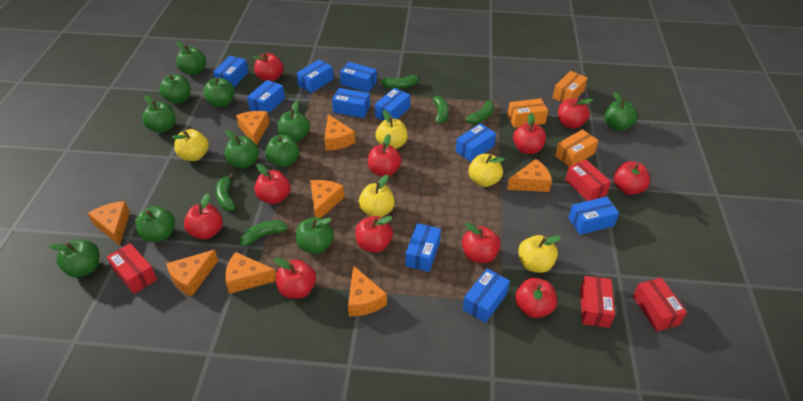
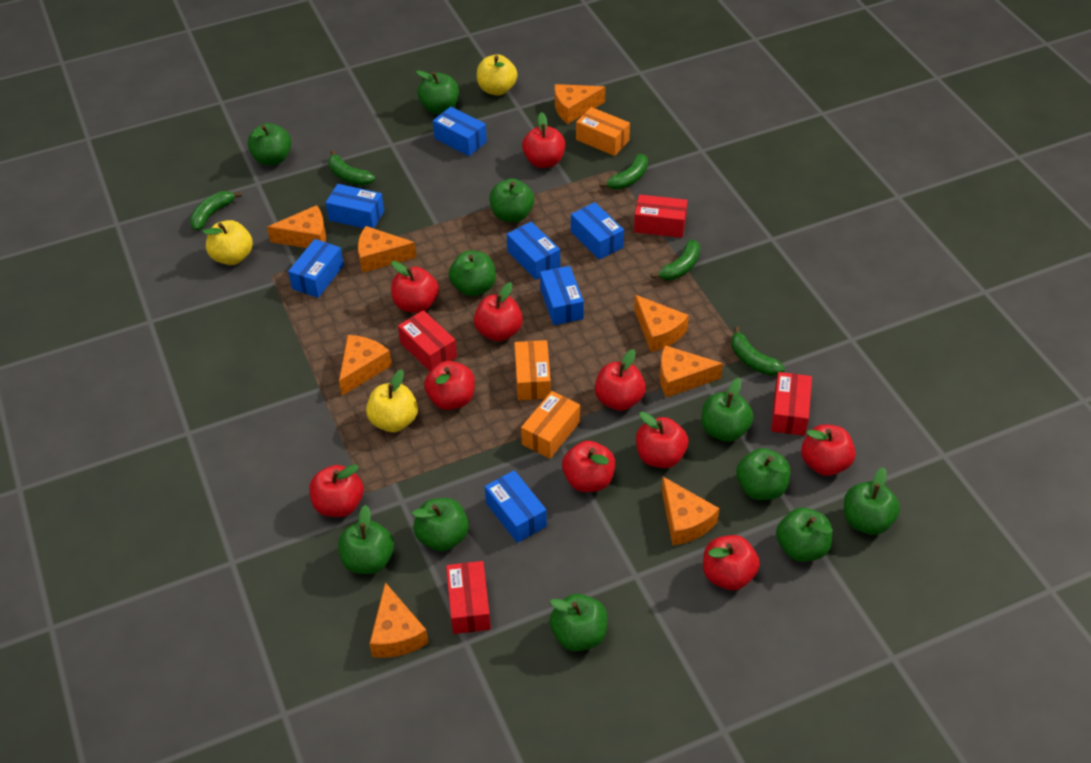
blue box: [213,56,248,87] [247,80,285,113] [297,60,333,93] [332,88,370,118] [340,62,377,92] [375,88,410,121] [405,223,441,272] [456,123,496,162] [463,269,510,323] [569,197,619,235] = 10 -> [288,239,344,298] [326,184,384,228] [433,107,487,156] [485,470,547,543] [507,222,560,280] [540,266,584,325] [571,202,624,260] = 7
red apple: [184,193,223,240] [253,53,283,82] [254,164,290,204] [274,257,316,299] [355,216,393,253] [368,134,402,176] [462,222,500,263] [513,113,546,154] [515,278,557,318] [558,98,593,129] [614,161,650,195] = 11 -> [310,464,364,517] [391,261,439,313] [424,361,475,410] [474,282,523,341] [522,112,565,168] [562,441,615,492] [595,349,646,411] [636,412,688,468] [703,535,760,590] [801,424,856,476] = 10
yellow apple: [172,129,209,161] [359,175,395,217] [375,110,408,149] [468,154,505,187] [518,235,561,273] = 5 -> [202,220,253,265] [366,369,418,432] [477,55,517,96] = 3

